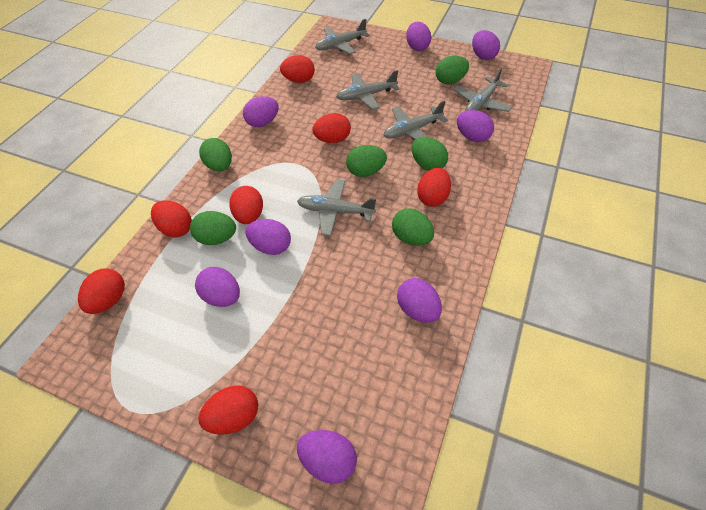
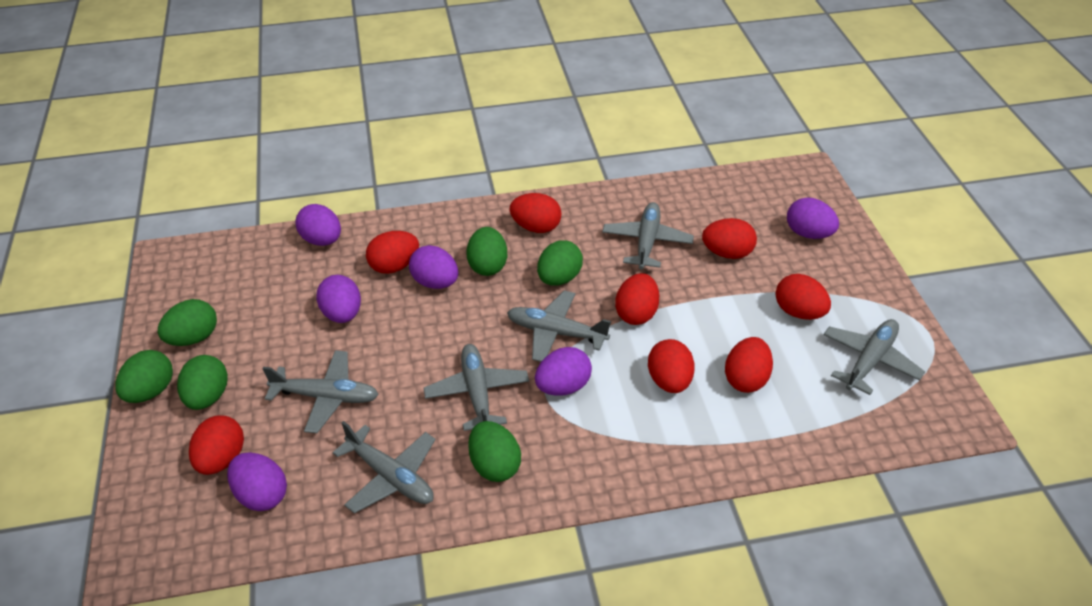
grey plane: [297,179,376,236] [315,19,370,54] [336,70,400,110] [384,101,448,140] [453,68,512,112] = 5 -> [262,350,379,433] [333,421,436,513] [424,344,529,431] [507,290,611,362] [602,202,694,269] [823,319,925,395] = 6
purple egg: [195,267,240,307] [243,96,279,127] [245,219,291,255] [297,430,357,484] [397,278,442,323] [406,22,431,51] [457,110,494,142] [472,30,500,60] = 8 -> [227,452,287,511] [295,204,341,246] [316,275,361,323] [409,245,458,289] [535,347,592,396] [787,197,839,239] = 6
red egg: [78,268,125,314] [151,200,192,238] [198,385,258,435] [229,186,263,224] [280,55,315,83] [312,113,351,143] [417,168,451,207] = 7 -> [189,416,244,475] [366,231,419,274] [509,193,561,233] [615,273,659,325] [648,339,695,393] [702,218,757,259] [725,337,773,393] [775,274,831,320] = 8

